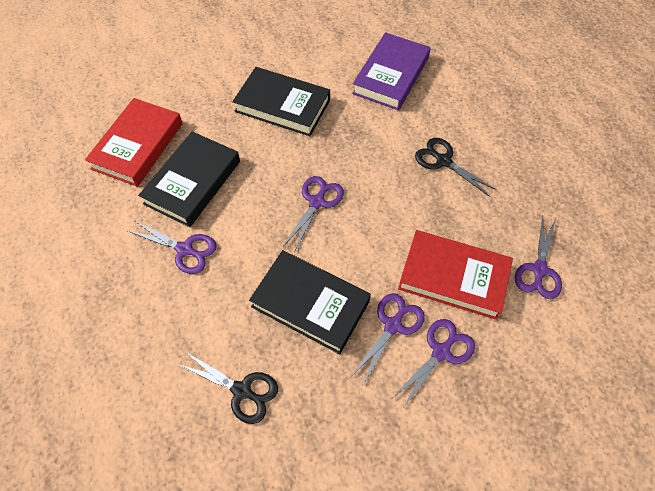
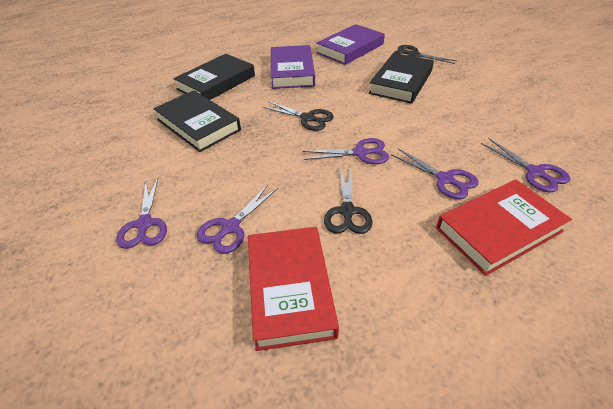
black scissors: [177,352,278,424] [415,138,496,197] = 2 -> [263,101,334,131] [324,167,372,234] [393,45,457,64] = 3
purple book: [352,32,431,110] = 1 -> [271,45,315,89] [316,24,385,65] = 2

